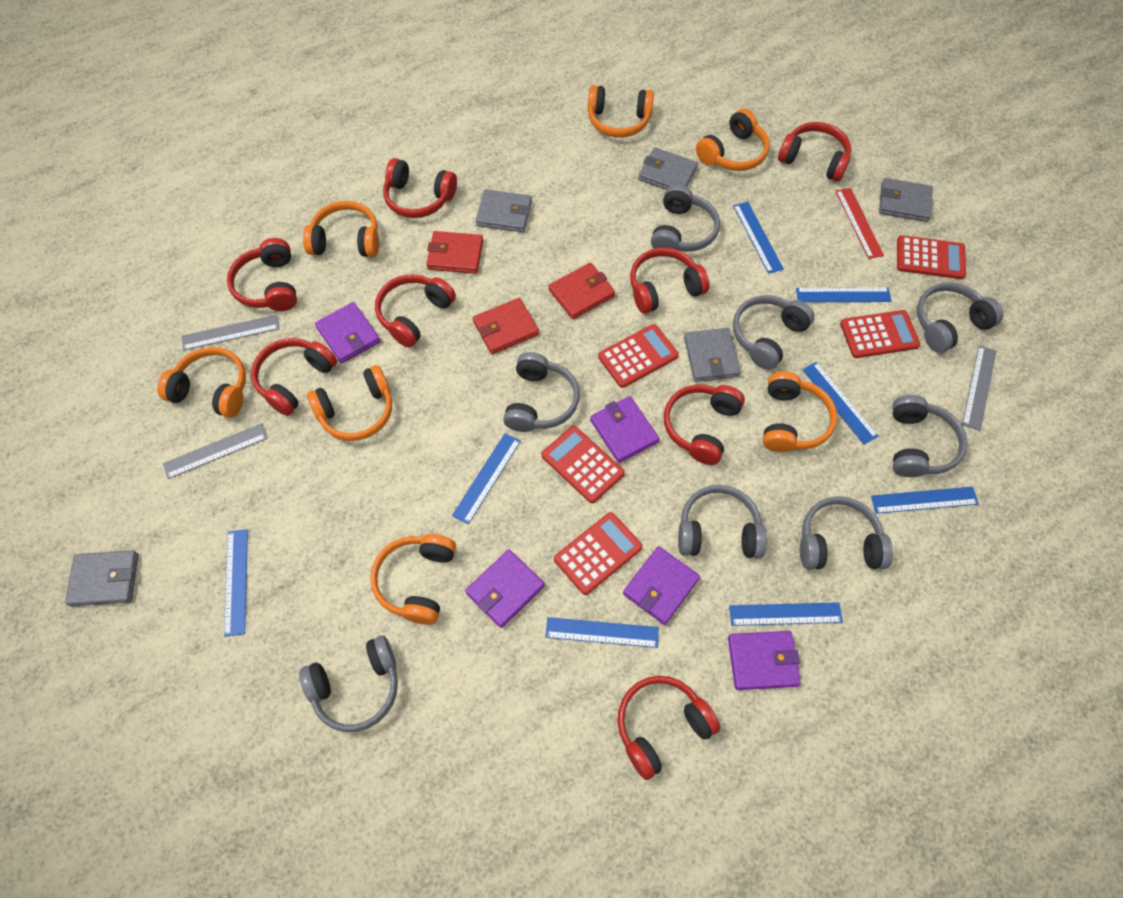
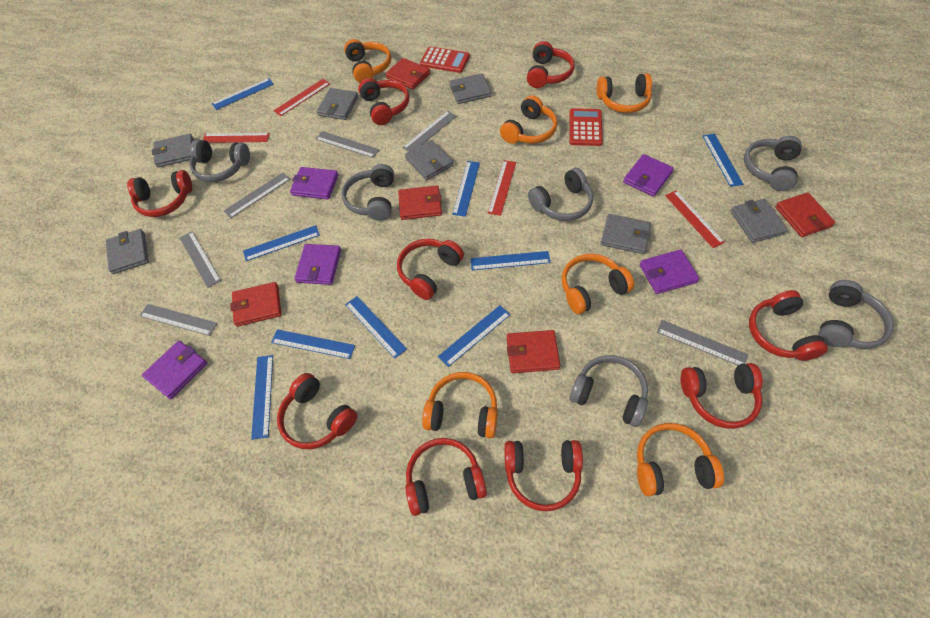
blue ruler: [224,529,248,637] [452,433,521,524] [545,617,659,648] [729,602,843,626] [733,202,784,274] [796,287,891,302] [802,362,879,445] [871,487,979,514] = 8 -> [212,78,274,110] [243,225,320,261] [251,355,273,440] [271,329,355,359] [345,296,407,359] [438,305,510,367] [452,161,480,217] [470,251,551,270] [702,134,743,187] = 9
grey headphones: [299,635,398,732] [503,352,580,432] [651,185,720,252] [678,485,767,558] [733,295,814,370] [800,496,893,569] [892,395,968,477] [917,282,1003,353] = 8 -> [190,140,250,182] [342,164,394,221] [528,168,593,221] [570,355,648,427] [744,136,802,191] [818,280,893,349] = 6
grey ruler: [163,423,267,479] [182,315,279,350] [962,345,997,431] = 3 -> [140,304,218,336] [180,231,221,288] [224,172,290,218] [316,131,379,158] [402,111,457,152] [657,320,748,365] = 6
grey wallet: [65,550,138,607] [475,189,532,233] [638,147,698,190] [684,328,740,382] [879,178,933,222] = 5 -> [106,229,149,274] [152,134,194,168] [317,88,358,120] [405,140,453,180] [449,73,492,104] [601,214,651,254] [731,199,788,243] = 7
orange headphones: [157,347,246,418] [303,201,379,257] [307,365,392,441] [370,534,456,625] [588,85,654,138] [696,109,770,171] [763,371,837,452] = 7 -> [344,39,391,83] [422,372,498,438] [500,95,557,144] [561,254,634,314] [597,73,652,113] [637,423,724,496] = 6
red calculator: [541,426,625,503] [554,512,643,595] [598,324,679,388] [840,310,920,358] [897,235,966,279] = 5 -> [420,46,470,73] [570,108,603,146] = 2
red headphones: [227,238,297,311] [251,338,337,416] [375,274,456,348] [383,158,457,218] [617,676,720,780] [630,248,710,314] [664,385,745,465] [778,122,851,182] = 8 -> [127,170,192,217] [277,373,357,449] [358,78,409,125] [397,239,464,300] [405,438,487,516] [504,440,583,511] [527,41,574,88] [681,363,763,429] [749,290,828,361] = 9
red ruler: [835,188,884,259] = 1 -> [203,133,270,143] [274,79,330,116] [488,160,516,216] [665,190,725,248] = 4
red wallet: [426,231,483,274] [473,298,539,354] [549,263,615,319] = 3 -> [230,282,281,327] [385,58,430,90] [398,185,442,220] [507,330,560,373] [775,192,835,237] = 5

